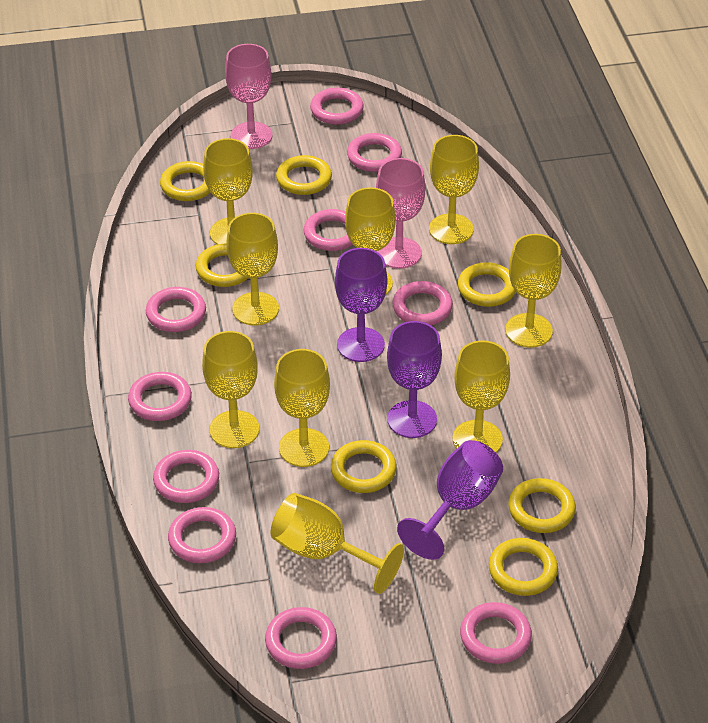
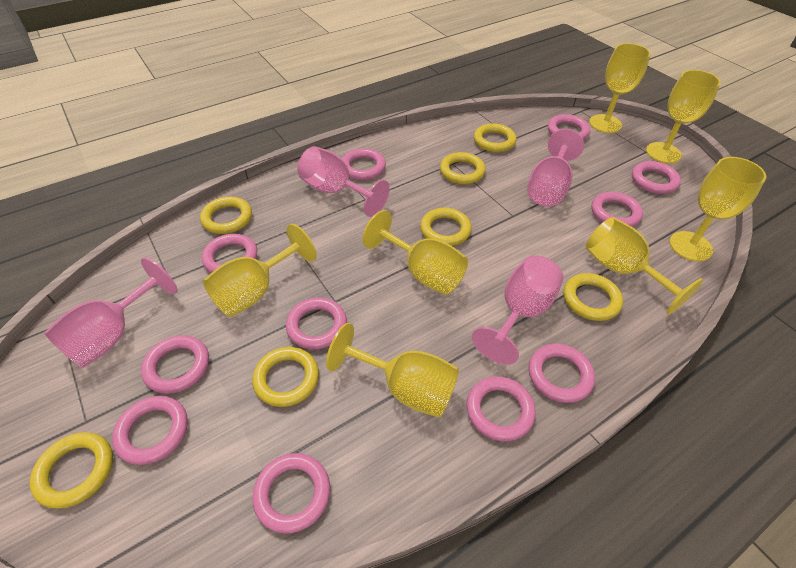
pink goblet: [225,44,273,149] [376,158,425,269] = 2 -> [44,257,178,368] [297,146,390,217] [472,255,563,365] [527,129,584,207] = 4
pink ring: [128,372,192,421] [146,287,206,332] [153,450,219,503] [168,507,236,563] [265,607,337,669] [304,209,353,251] [310,88,364,125] [347,133,402,172] [393,281,453,325] [460,602,532,664] = 10 -> [112,396,188,465] [141,335,209,394] [202,234,257,273] [252,453,330,534] [286,298,347,349] [342,148,386,180] [466,376,535,441] [529,344,595,403] [548,114,590,140] [591,192,643,227] [632,161,681,194] = 11
purple goblet: [335,248,387,362] [387,321,442,438] [397,440,503,560] = 3 -> none = 0
yellow goblet: [202,331,259,448] [203,138,253,245] [226,213,279,326] [271,493,404,594] [274,349,330,467] [345,187,396,294] [429,135,479,244] [453,340,510,453] [505,234,562,348] = 9 -> [203,224,317,317] [326,323,459,418] [363,210,468,295] [586,217,703,315] [589,43,651,133] [646,70,721,163] [669,157,766,261] = 7

